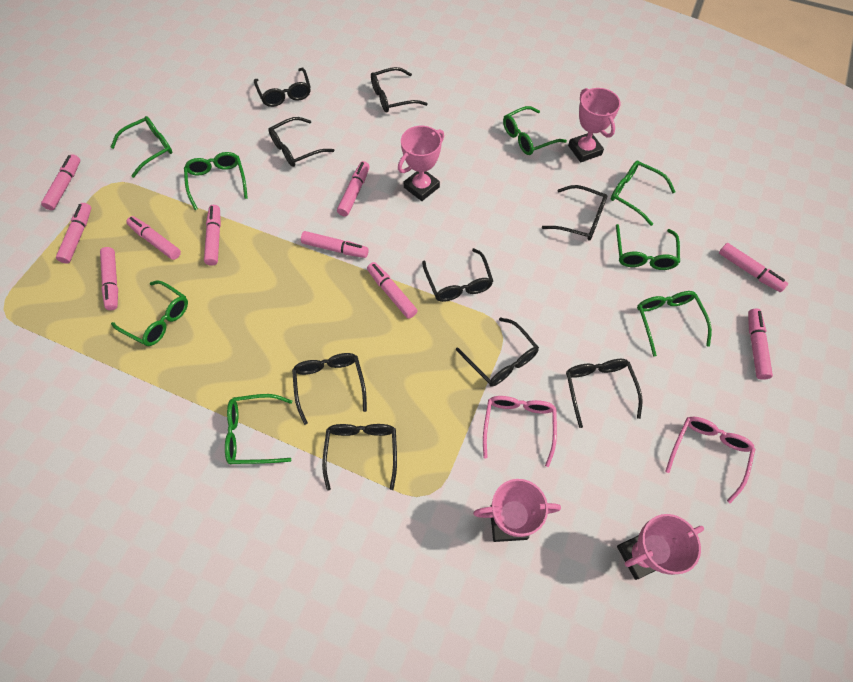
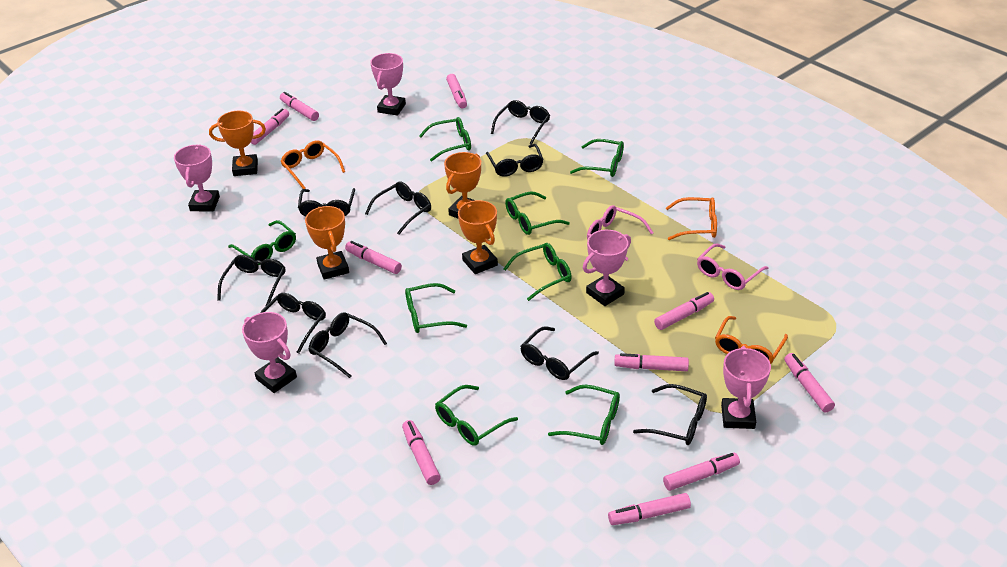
orange glasses: none = 0 -> [280,140,345,189] [666,197,717,240] [715,316,788,364] = 3
orange trophy: none = 0 -> [209,111,266,176] [305,206,349,280] [444,152,481,218] [458,200,498,274] = 4
pink trophy: [398,126,444,201] [473,479,561,542] [568,88,621,162] [617,514,704,580] = 4 -> [174,145,220,212] [242,312,297,393] [370,53,406,116] [583,230,631,306] [721,346,771,429] = 5

